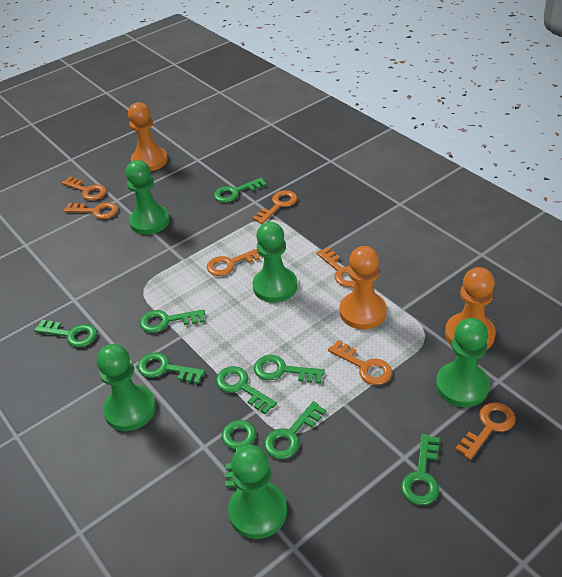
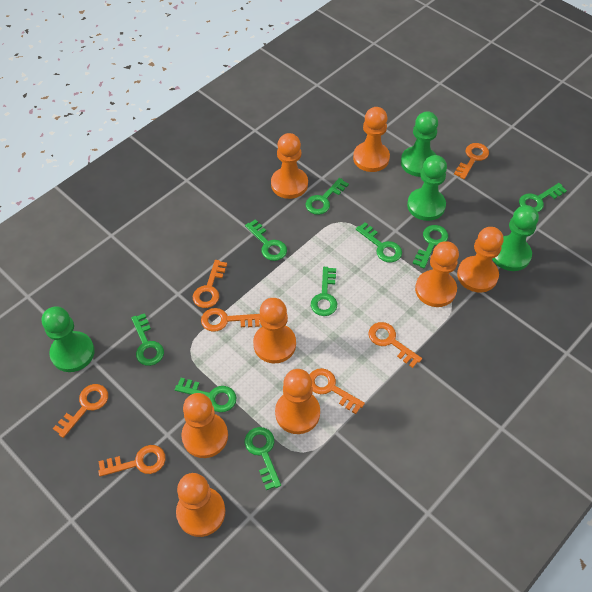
green pawn: [97,344,156,431] [125,160,170,235] [228,445,287,539] [253,222,297,303] [436,318,490,407] = 5 -> [42,306,95,372] [401,111,438,177] [407,155,447,221] [492,205,539,271] = 4
orange pawn: [128,102,168,171] [340,246,387,330] [445,267,496,349] = 3 -> [176,473,225,537] [181,393,228,458] [253,298,296,363] [271,133,308,199] [275,369,320,434] [353,107,390,172] [415,241,459,307] [457,227,504,293] = 8

